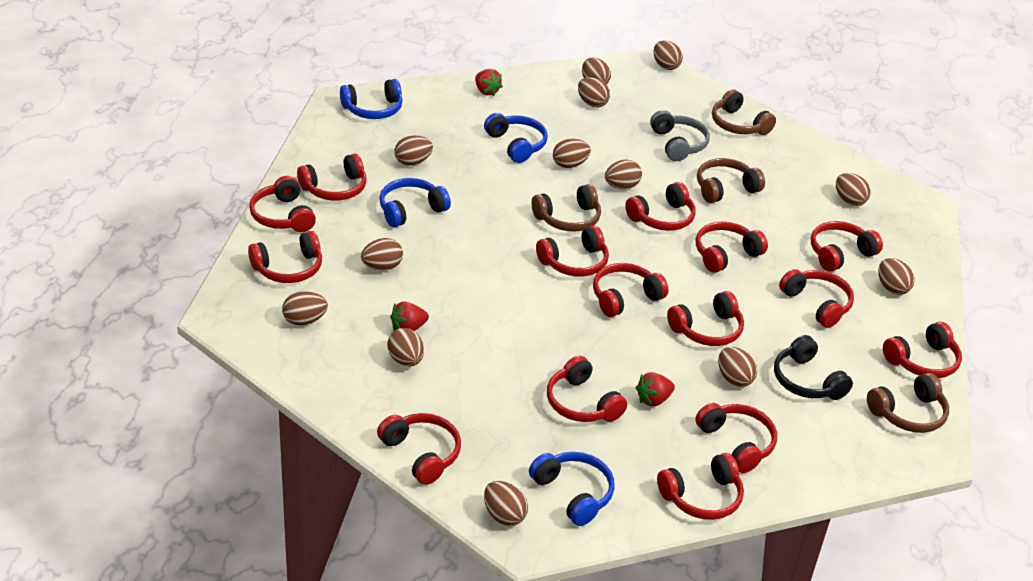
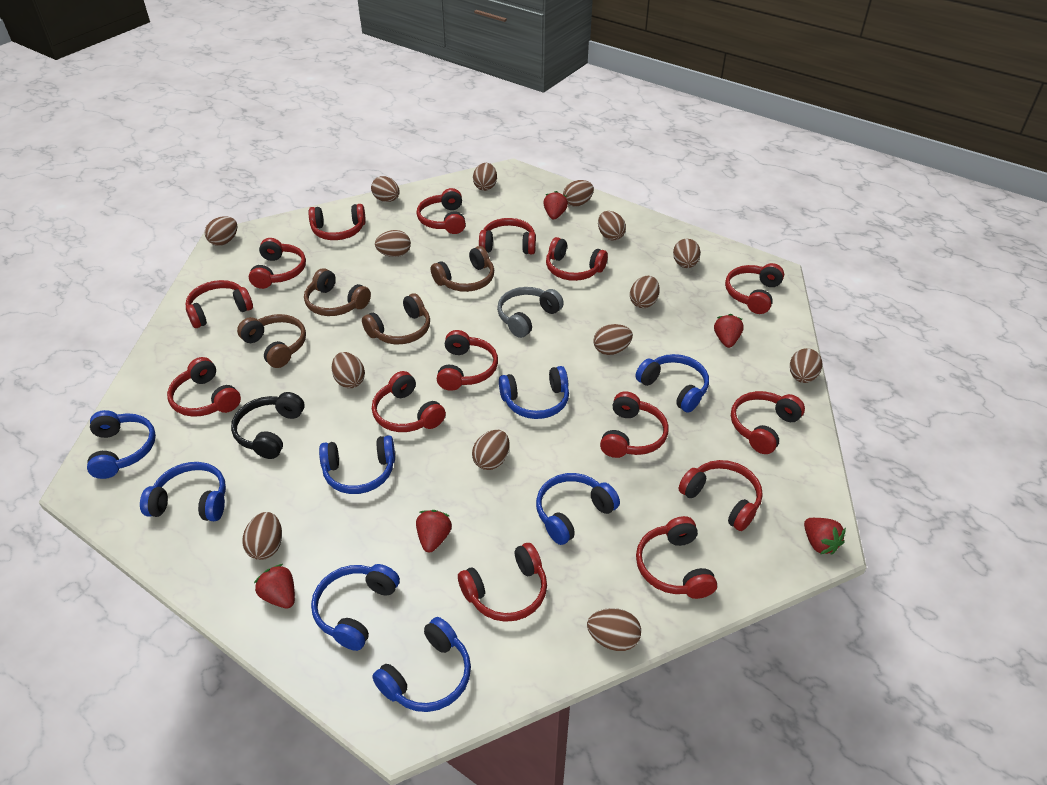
blue headphones: [340,79,403,119] [379,178,451,227] [484,113,548,163] [529,452,615,526] = 4 -> [87,410,156,479] [140,462,226,521] [311,564,400,651] [319,435,395,494] [372,617,471,712] [499,366,569,419] [536,473,620,545] [635,354,709,413] = 8
brown egg: [282,291,328,325] [361,238,403,271] [387,328,424,366] [394,135,433,166] [484,481,528,526] [553,139,591,168] [578,77,610,107] [582,58,611,85] [605,159,642,189] [654,40,683,70] [718,347,757,387] [836,173,871,206] [878,258,915,295] = 13 -> [205,216,237,246] [243,512,282,560] [332,352,365,388] [371,176,400,202] [375,230,411,257] [472,430,509,470] [473,163,497,191] [563,180,594,207] [587,608,641,651] [593,324,633,355] [598,211,626,241] [630,276,660,308] [673,239,701,268] [790,348,822,383] = 14
red strawberry: [390,301,429,331] [475,69,503,96] [636,372,675,407] = 3 -> [254,564,295,608] [416,510,452,552] [543,191,568,219] [714,314,744,348] [804,518,846,555] = 5

